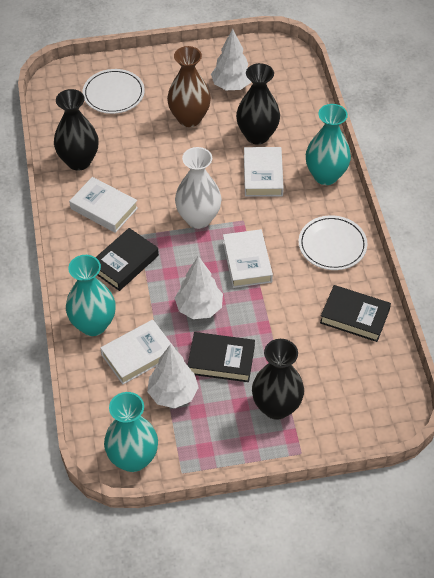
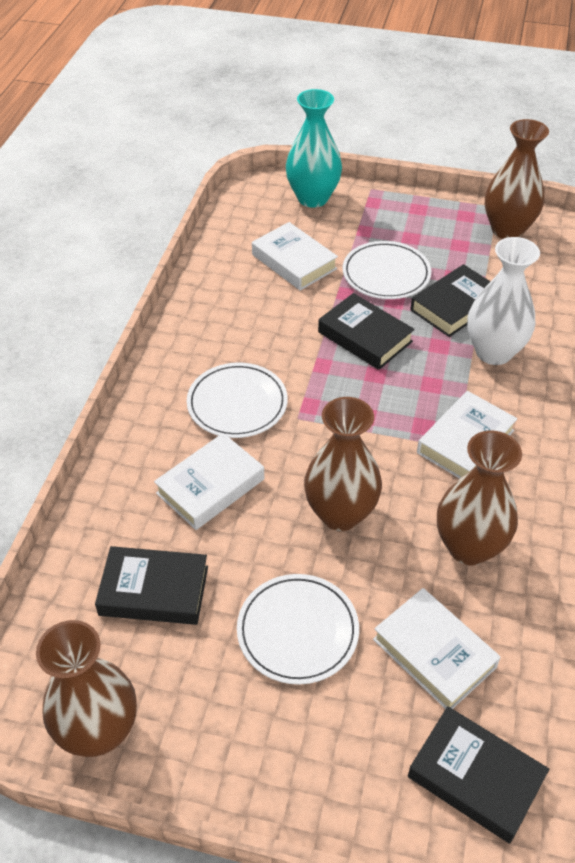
black book: [96,228,159,291] [187,332,255,382] [320,285,391,342] = 3 -> [95,546,208,625] [318,293,415,370] [408,706,549,844] [410,264,491,337] = 4
black vase: [54,89,99,171] [236,63,280,145] [252,339,304,420] = 3 -> none = 0
brown vase: [167,46,211,127] = 1 -> [36,620,137,757] [304,397,382,531] [437,430,522,565] [485,119,549,239] = 4
turquoise vase: [66,255,116,336] [104,392,158,472] [306,104,351,185] = 3 -> [286,89,342,208] = 1
white plate: [82,69,145,114] [299,215,367,270] = 2 -> [187,363,288,438] [237,574,359,685] [343,241,432,299] = 3
white tree: [147,345,199,408] [175,256,223,319] [211,29,251,90] = 3 -> none = 0

